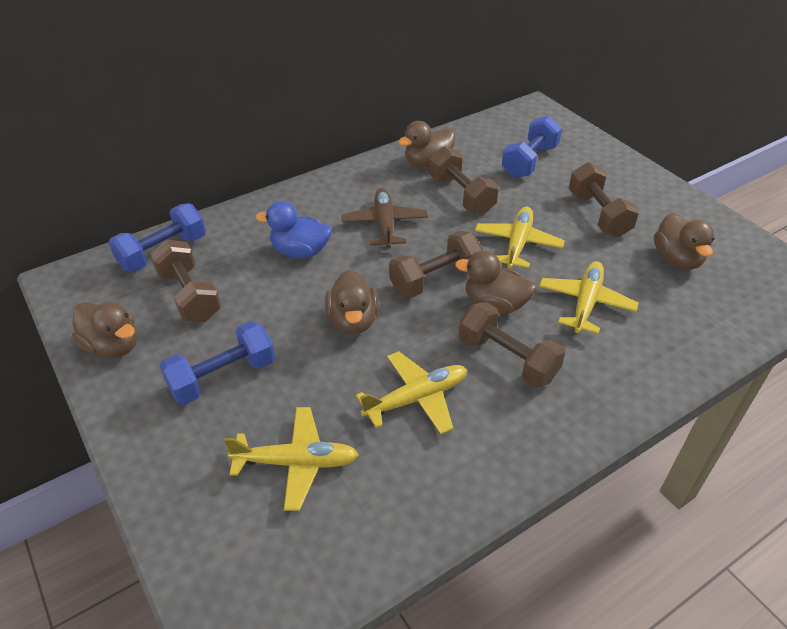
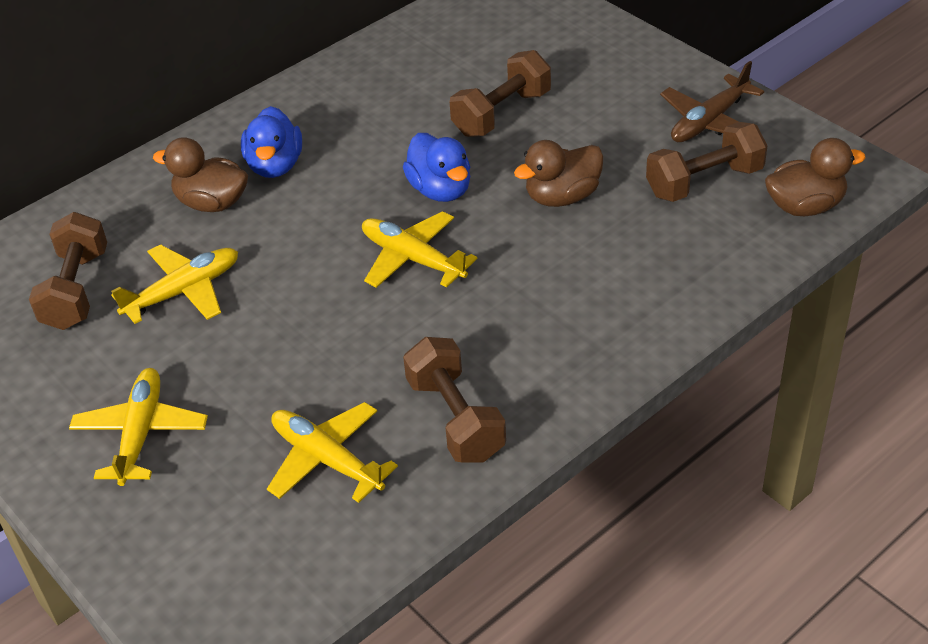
blue duck: [256,201,332,258] = 1 -> [241,106,302,178] [403,133,470,202] = 2
blue dumbbell: [109,203,206,272] [159,321,275,405] [502,116,562,178] = 3 -> none = 0
brown duck: [72,302,138,358] [325,270,379,335] [398,121,455,167] [455,250,536,314] [654,213,715,270] = 5 -> [153,137,248,212] [514,140,604,207] [765,138,866,216] = 3
brown dumbbell: [150,240,221,322] [389,231,483,298] [429,147,499,215] [458,302,565,388] [568,162,639,237] = 5 -> [29,212,107,330] [403,337,506,462] [450,50,551,137] [646,122,767,202] = 4

